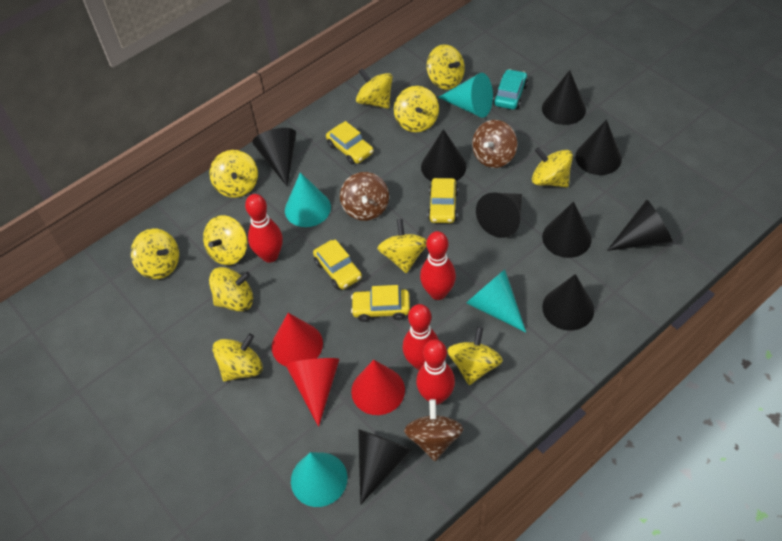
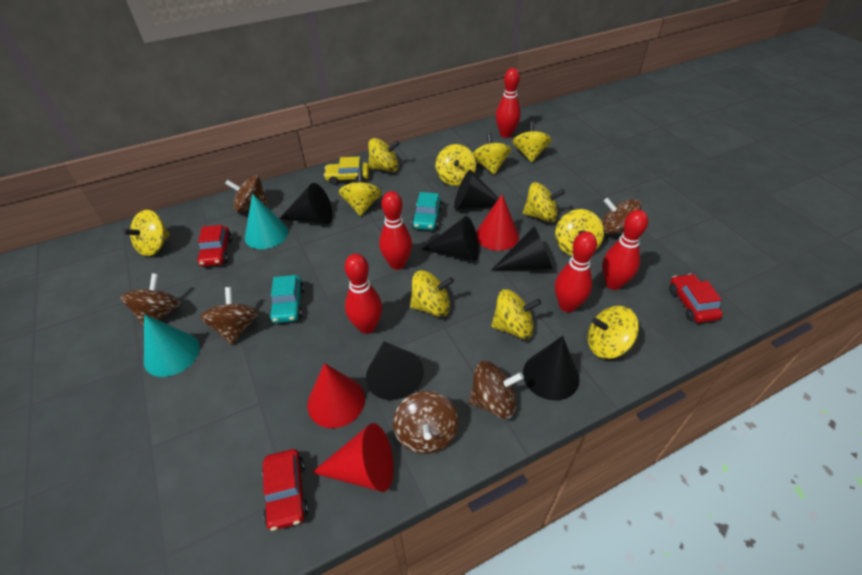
black cone: [252,128,296,187] [358,429,412,505] [421,129,466,181] [476,193,522,238] [542,70,586,125] [542,202,592,258] [542,274,594,330] [575,120,622,175] [607,199,673,251] = 9 -> [279,183,333,224] [366,341,424,400] [421,216,479,262] [454,169,499,209] [492,226,553,270] [523,336,580,401] = 6
brown spinning top: [340,172,389,221] [404,399,463,461] [472,120,517,168] = 3 -> [120,273,180,326] [200,287,259,345] [225,175,269,213] [393,391,458,454] [469,361,524,419] [601,198,642,234] = 6
red bowling pin: [245,194,283,263] [402,304,439,370] [416,339,455,405] [420,231,456,300] = 4 -> [345,254,382,334] [379,191,412,270] [496,68,521,138] [555,232,597,312] [602,210,648,290] = 5
red car: none = 0 -> [197,225,232,267] [262,449,308,531] [669,274,723,323] = 3
turquoise car: [493,69,528,110] = 1 -> [269,275,305,323] [412,192,442,230] = 2
turquoise cone: [285,172,331,227] [291,452,348,507] [438,73,493,118] [466,269,526,333] = 4 -> [144,314,200,377] [245,193,288,249] = 2
yellow car: [313,239,362,290] [326,121,374,165] [351,285,410,322] [428,178,458,223] = 4 -> [324,157,369,185] = 1

